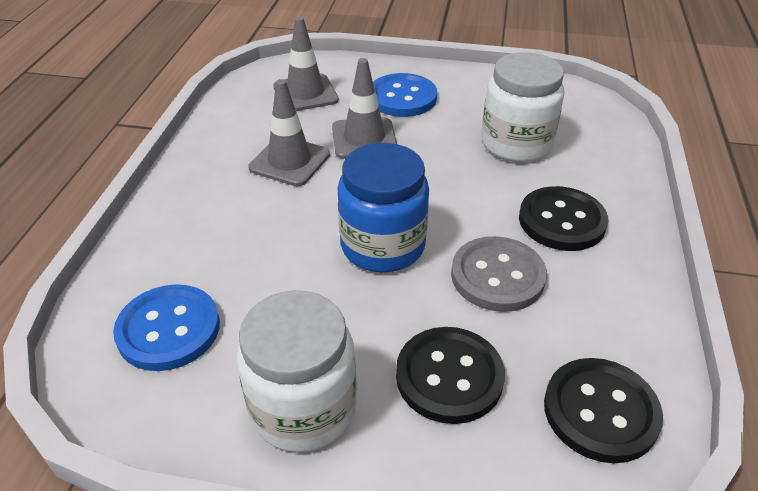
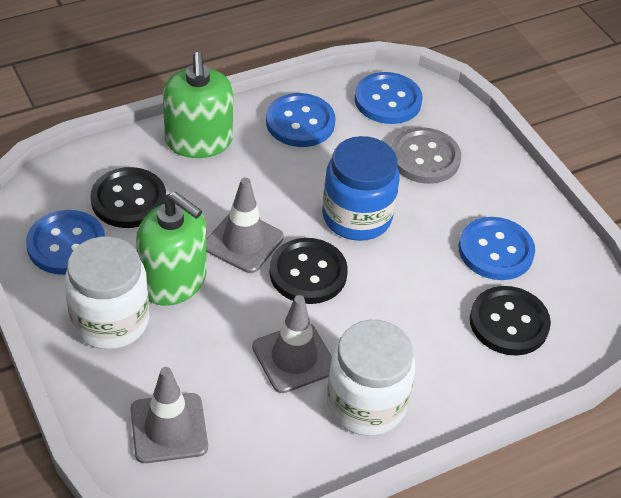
blue button: [113,284,220,371] [373,73,437,117] = 2 -> [26,210,105,275] [266,93,336,147] [355,72,423,124] [459,217,535,280] = 4
green soap dispenser: none = 0 -> [136,192,207,306] [163,52,233,158] = 2

